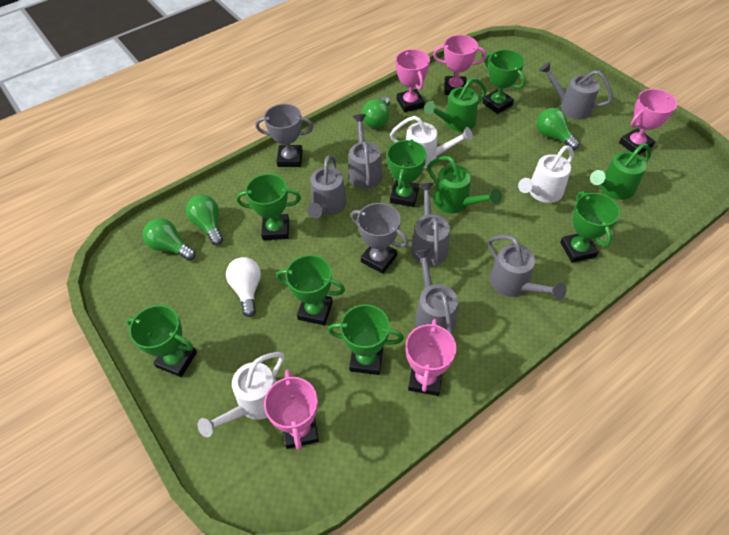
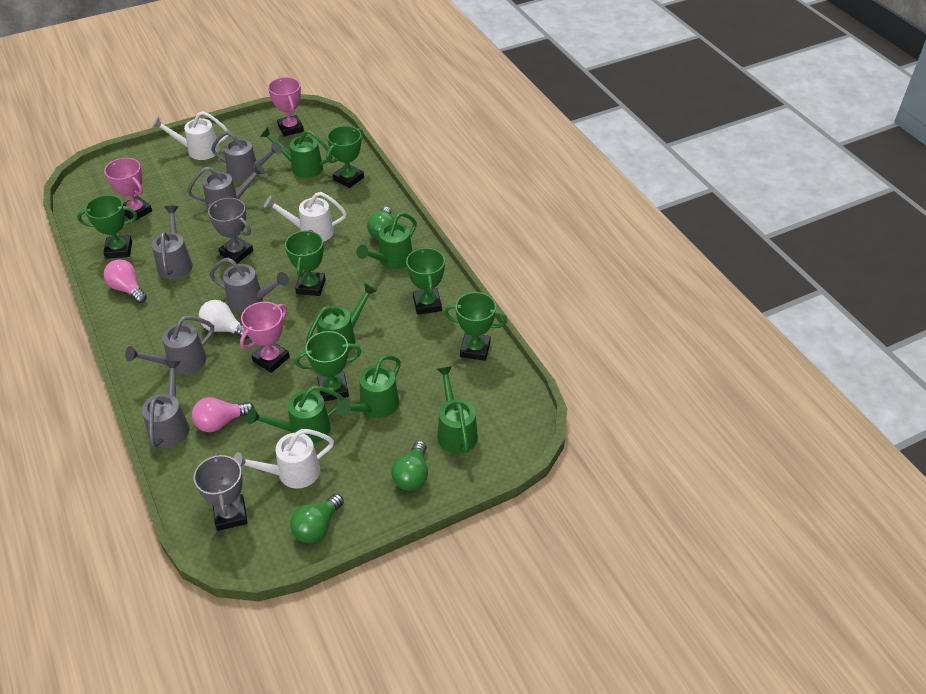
green light bulb: [143,218,196,261] [186,195,223,245] [362,96,390,128] [537,108,580,150] = 4 -> [290,494,344,543] [367,207,394,240] [391,441,428,491] = 3
green trophy: [127,305,197,377] [236,174,301,240] [276,255,345,325] [328,304,404,375] [387,139,427,207] [482,50,525,114] [560,191,620,263] = 7 -> [77,195,137,259] [285,230,326,296] [295,331,361,401] [326,126,364,188] [406,247,445,315] [444,292,507,361] = 6
green watering can: [424,77,487,132] [427,156,501,213] [590,143,651,200] = 3 -> [247,386,344,444] [260,127,333,178] [306,283,377,352] [337,355,401,418] [356,212,417,269] [437,366,478,454] = 6
pink light bulb: none = 0 -> [104,259,147,303] [192,397,254,432] = 2
pink trophy: [264,370,319,450] [396,49,430,112] [406,319,456,396] [433,35,486,95] [619,89,677,155] = 5 -> [104,158,152,221] [240,302,290,373] [268,77,304,137] = 3

